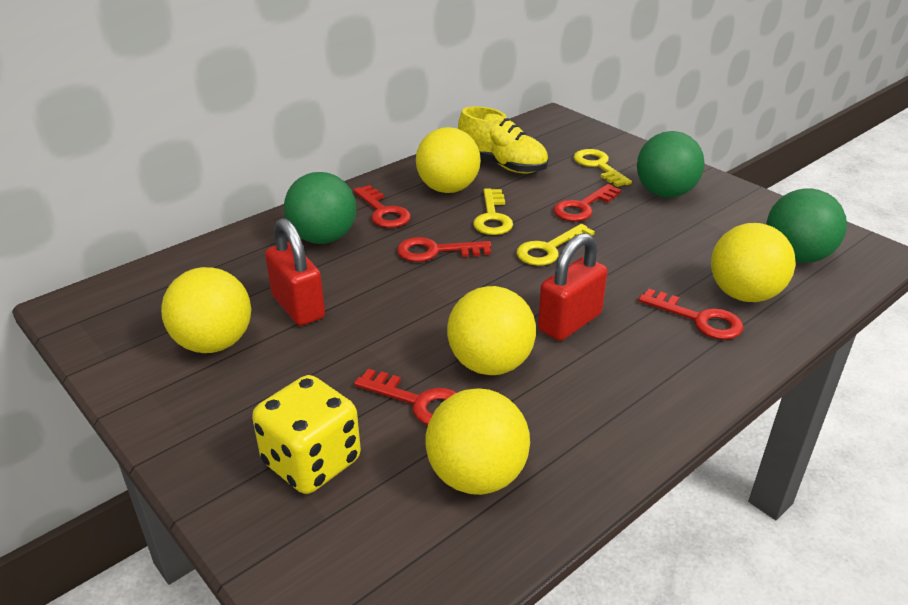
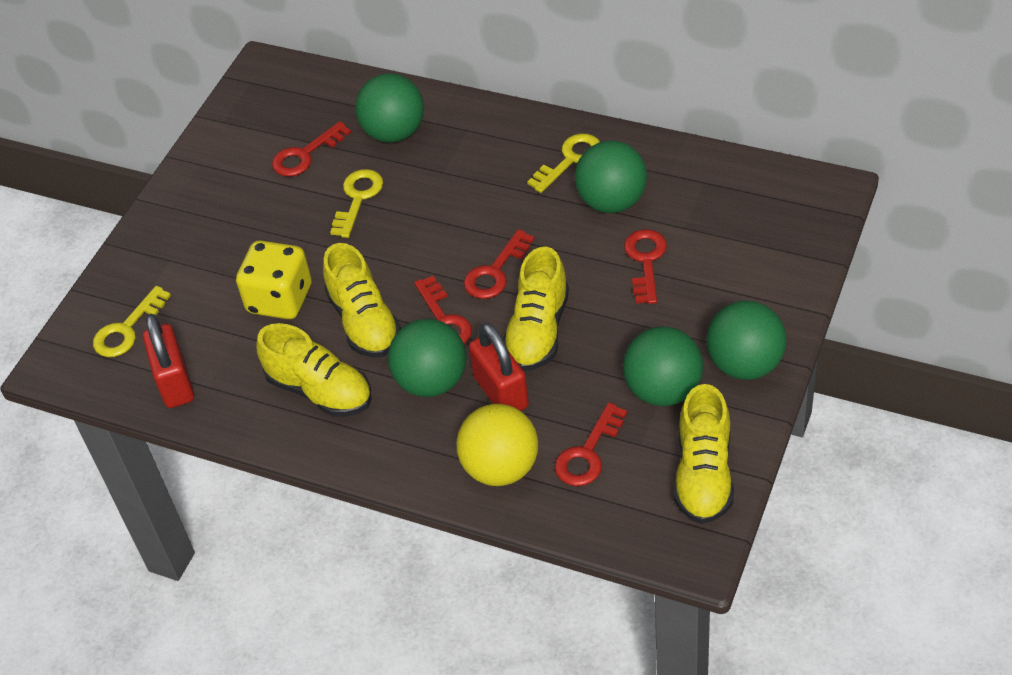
green ball: [284,172,356,244] [637,131,704,198] [766,188,847,263] = 3 -> [355,73,424,143] [388,319,466,397] [575,140,647,213] [623,326,703,406] [706,300,786,380] = 5
yellow ball: [161,267,251,353] [416,127,481,193] [426,388,530,495] [447,286,536,375] [711,223,796,302] = 5 -> [457,404,538,486] = 1
yellow shoe: [458,106,548,173] = 1 -> [256,323,372,417] [323,243,401,358] [503,247,569,371] [674,384,734,524] = 4

